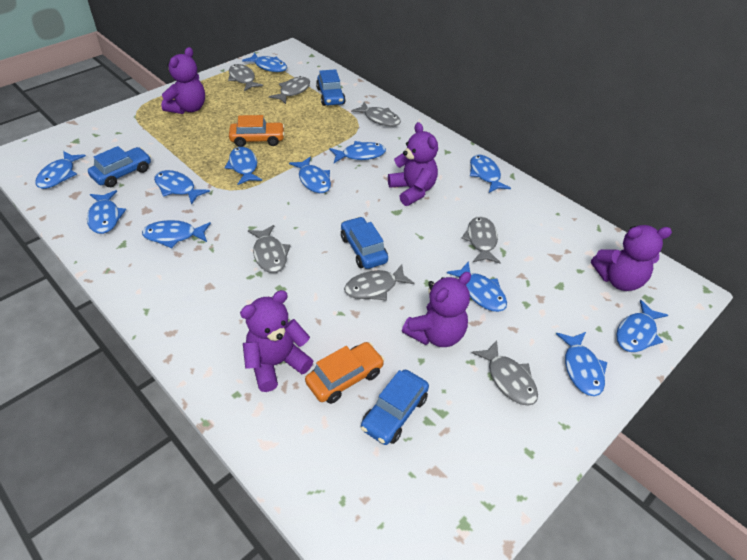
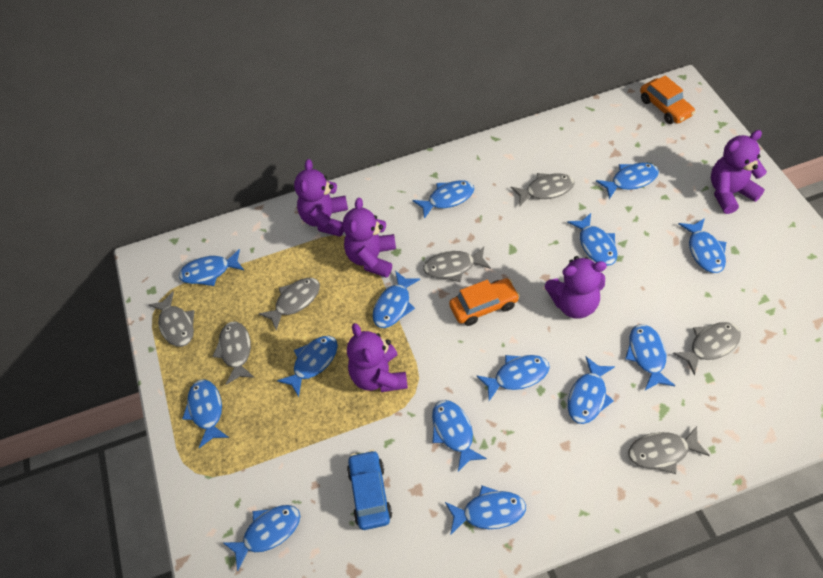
blue car: [88,146,151,187] [316,69,346,106] [341,217,388,269] [361,370,429,445] = 4 -> [347,450,392,530] = 1
blue fish: [35,151,86,189] [87,190,126,234] [142,220,211,248] [154,170,210,205] [225,147,262,185] [242,52,287,72] [289,156,331,193] [329,141,386,163] [447,262,507,312] [470,155,511,193] [556,332,608,396] [616,300,668,352] = 12 -> [179,249,244,286] [182,379,229,448] [223,505,300,571] [277,336,338,397] [373,271,420,328] [413,180,475,219] [432,400,487,472] [445,486,526,535] [476,355,550,401] [567,213,617,266] [568,357,615,424] [596,163,659,199] [625,324,675,390] [679,218,726,273] = 14

